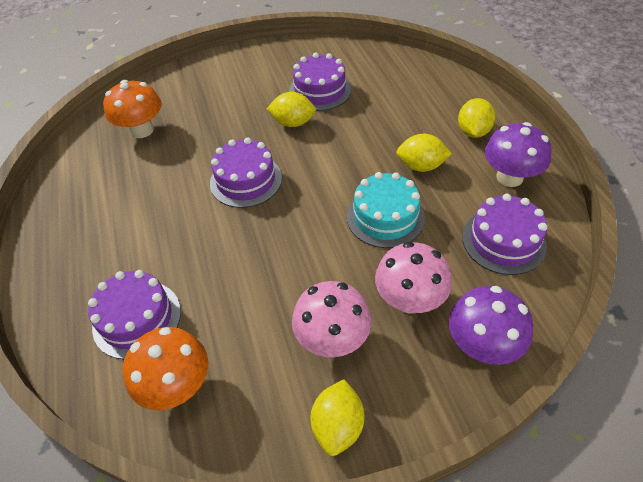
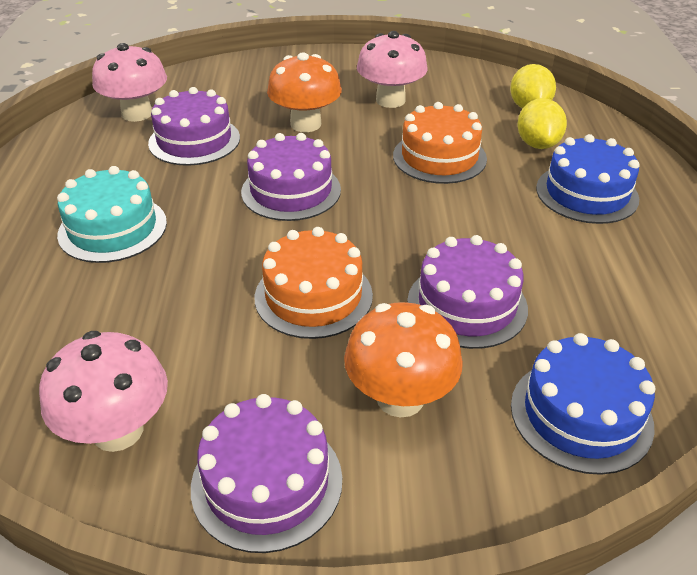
blue cake: none = 0 -> [511,333,656,475] [536,134,640,224] = 2
orange cake: none = 0 -> [255,227,373,339] [393,102,487,184] = 2
pink mushroom: [292,281,371,357] [375,242,452,314] = 2 -> [39,331,168,452] [92,43,167,122] [357,31,428,108] = 3
purple mushroom: [449,286,533,365] [485,122,552,187] = 2 -> none = 0
yellow lemon: [267,92,316,127] [310,379,364,456] [396,134,452,172] [458,98,495,138] = 4 -> [510,64,556,109] [517,98,567,149] = 2

